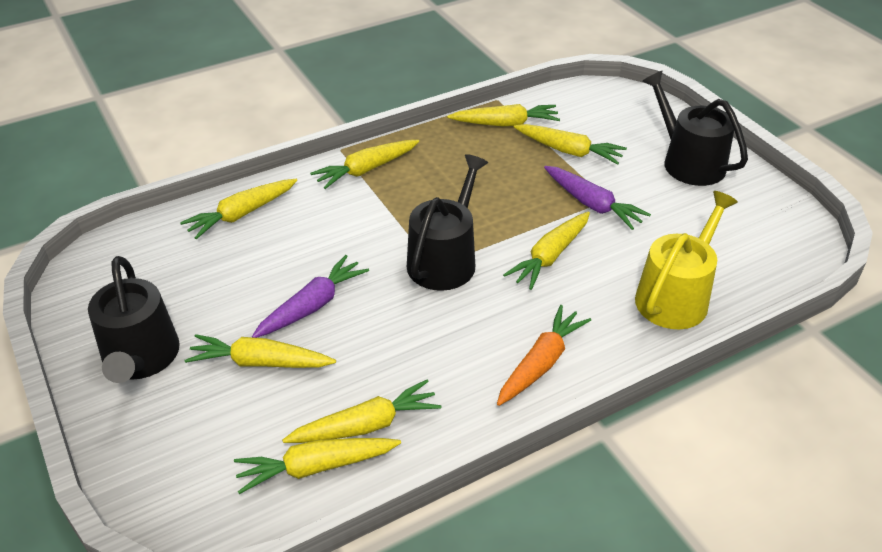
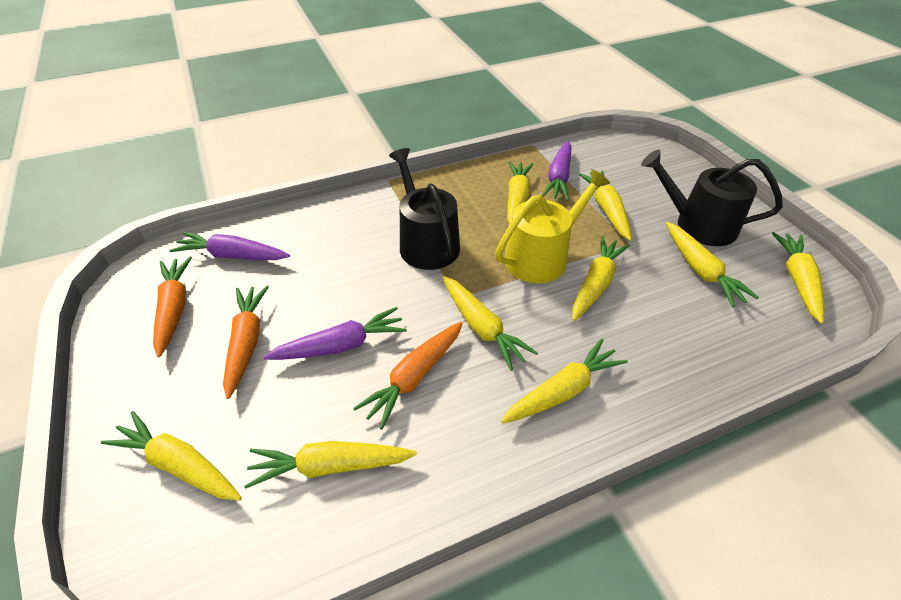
black watering can: [88,256,180,383] [407,154,488,291] [643,71,748,186] = 3 -> [389,148,460,270] [641,150,783,246] = 2
orange carrot: [497,305,591,406] = 1 -> [153,256,192,357] [223,286,269,399] [353,322,463,430] = 3
purple carrot: [252,255,369,338] [544,166,651,230] = 2 -> [169,232,290,260] [263,307,407,360] [542,140,571,201] = 3
yellow carrot: [180,179,297,239] [185,334,336,368] [234,438,401,494] [282,380,441,443] [310,140,419,189] [447,104,560,127] [503,212,590,290] [514,124,627,165] = 8 -> [101,411,242,501] [244,441,417,489] [442,276,538,371] [501,339,628,424] [507,161,533,225] [572,236,630,321] [579,170,632,241] [666,222,759,307] [772,232,825,324] = 9

